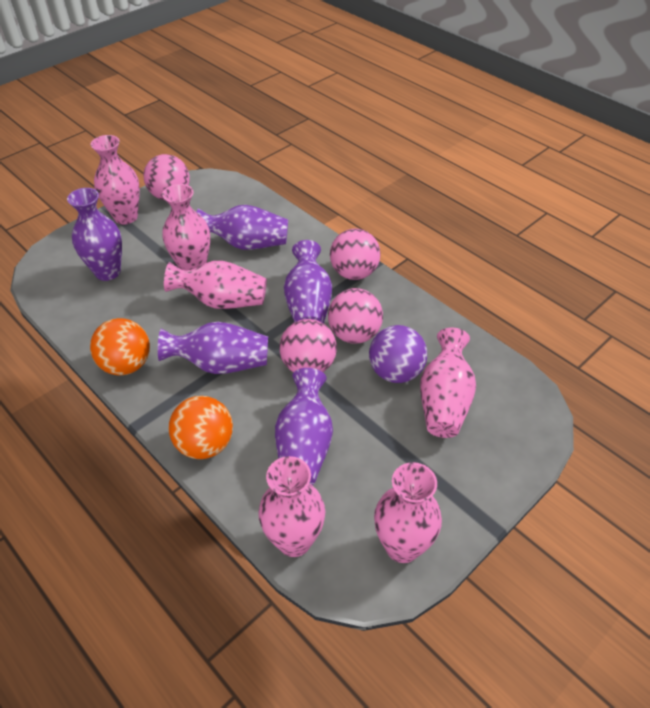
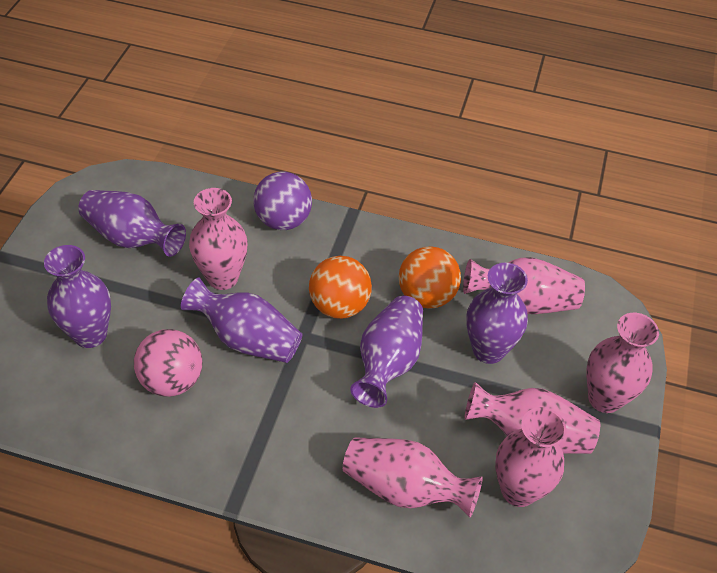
pink ball: [143,154,190,200] [279,319,337,372] [328,288,383,344] [330,229,380,280] = 4 -> [134,329,202,397] = 1

